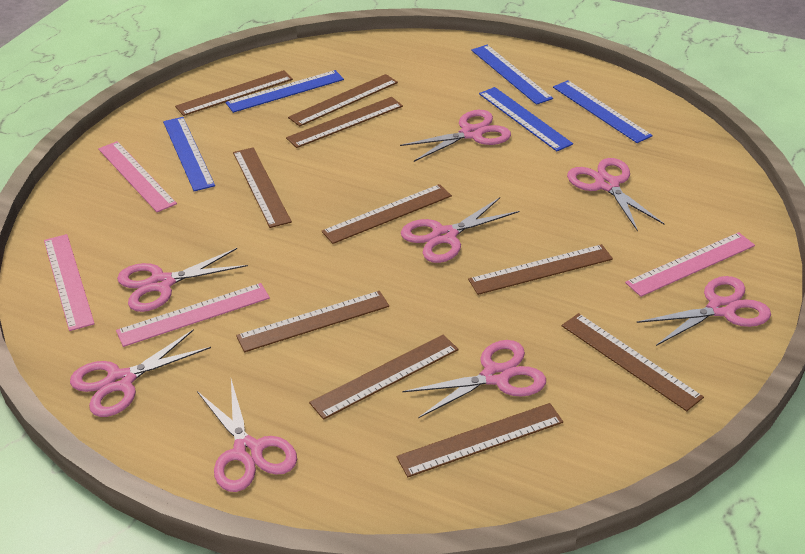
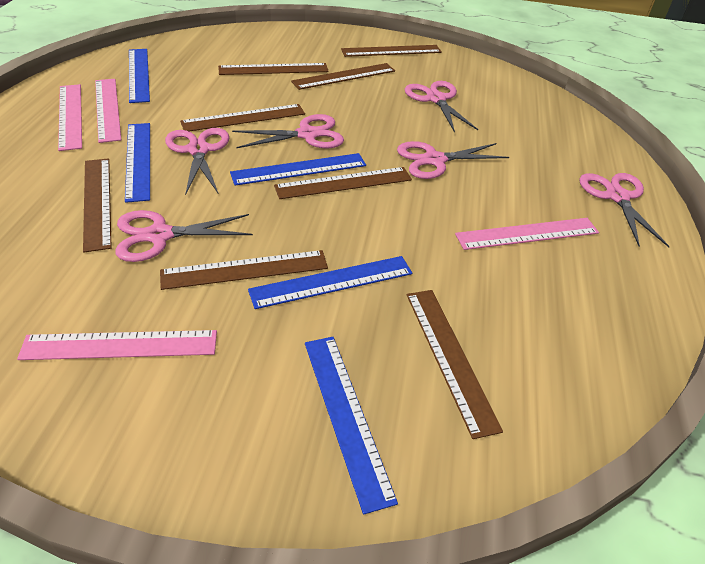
brown ruler: [175,70,293,116] [233,147,292,228] [236,291,389,352] [286,97,403,148] [288,74,398,126] [309,335,459,420] [322,184,452,244] [396,403,563,477] [468,244,613,295] [562,313,704,411] = 10 -> [83,158,112,252] [160,250,328,290] [180,104,305,131] [218,63,329,75] [274,167,412,199] [291,63,395,90] [341,45,442,57] [407,290,503,439] = 8
pink scissors: [70,329,211,417] [117,248,248,312] [197,379,297,492] [400,110,511,162] [401,197,519,263] [403,340,546,418] [567,158,664,232] [637,276,771,346] = 8 -> [115,210,253,262] [165,128,229,195] [232,114,344,149] [397,141,509,179] [405,81,478,133] [580,173,670,247] = 6

